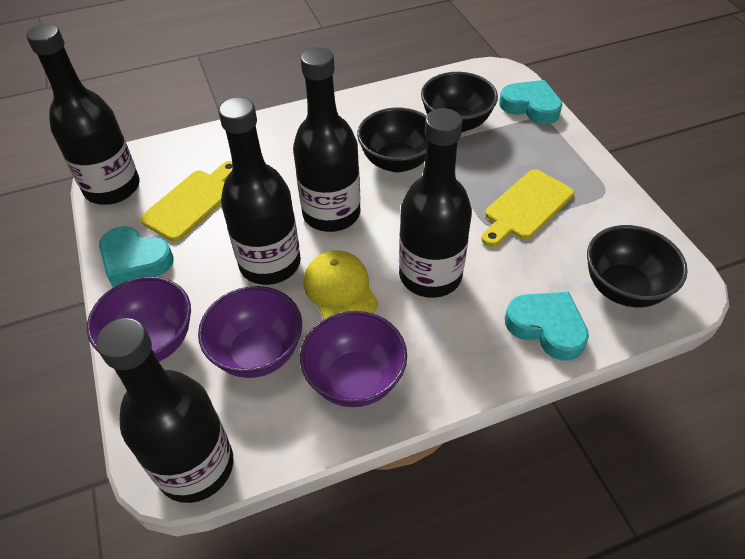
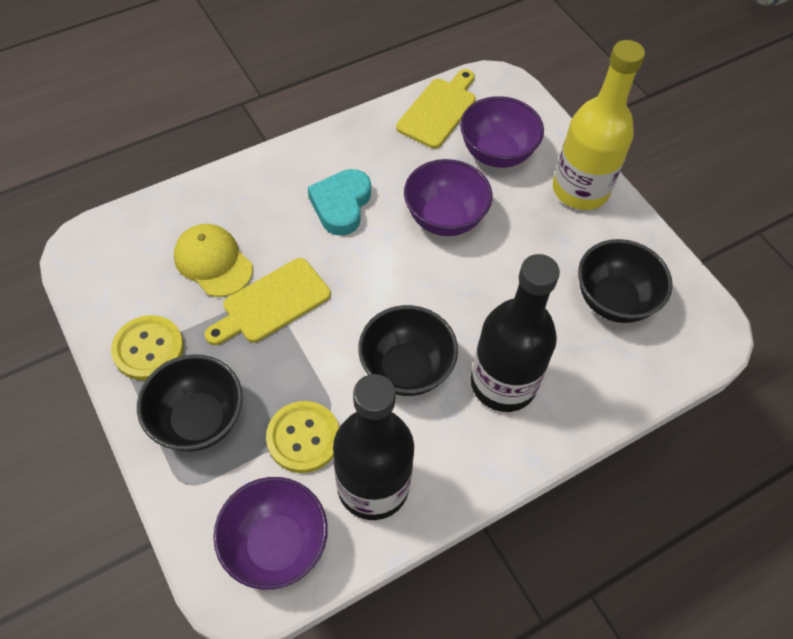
black bottle: [26,24,140,205] [96,318,234,503] [218,97,301,285] [293,47,360,232] [399,108,472,298] = 5 -> [333,374,414,520] [471,254,560,412] = 2
turquoise heart: [99,226,174,287] [499,80,563,124] [505,292,589,361] = 3 -> [308,169,371,236] = 1
yellow bottle: none = 0 -> [553,40,645,210] = 1
yellow button: none = 0 -> [111,315,184,380] [266,401,339,473] = 2

